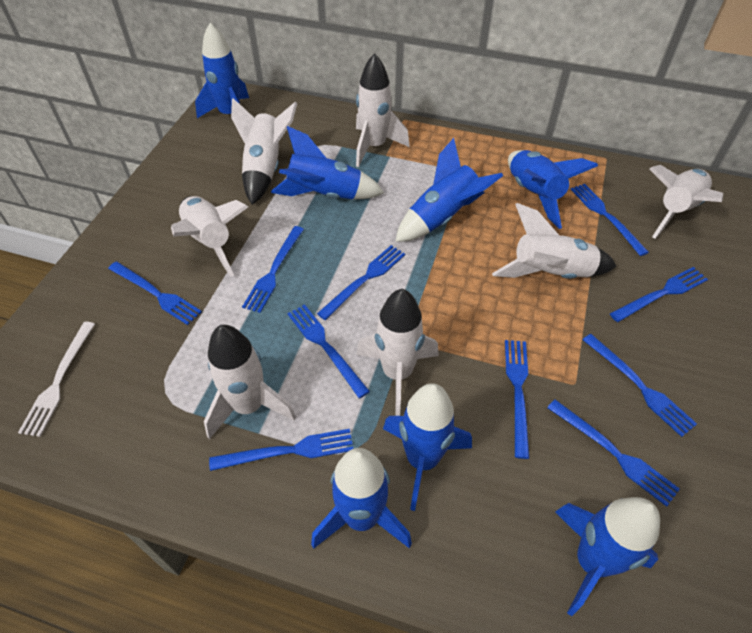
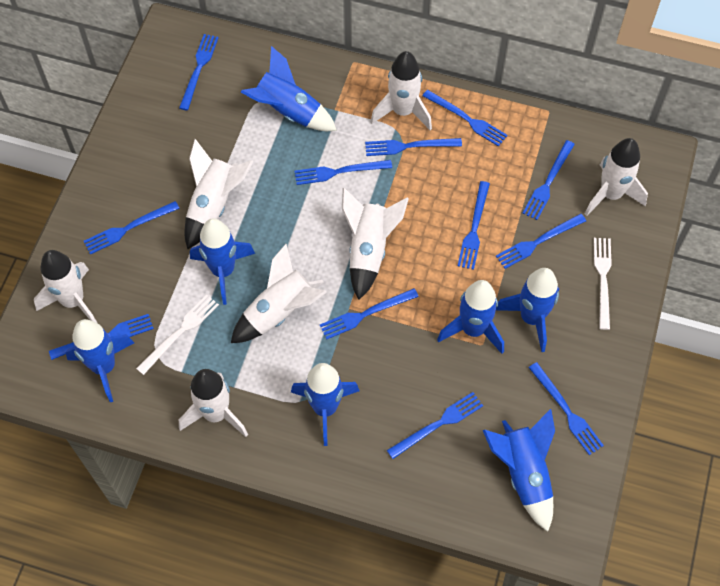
blue fork: [108,262,202,325] [209,429,353,471] [242,226,304,313] [287,304,370,398] [317,245,405,320] [505,340,530,459] [547,399,680,507] [570,184,649,256] [583,334,697,437] [610,267,708,322] = 10 -> [49,314,154,360] [84,201,180,255] [179,34,219,110] [294,160,392,185] [320,288,419,340] [365,138,462,156] [387,392,483,459] [422,90,508,147] [457,181,490,270] [496,213,586,269] [522,140,575,220] [528,362,604,455] = 12
white fork: [18,322,95,437] = 1 -> [136,294,219,375] [594,238,612,330] = 2

